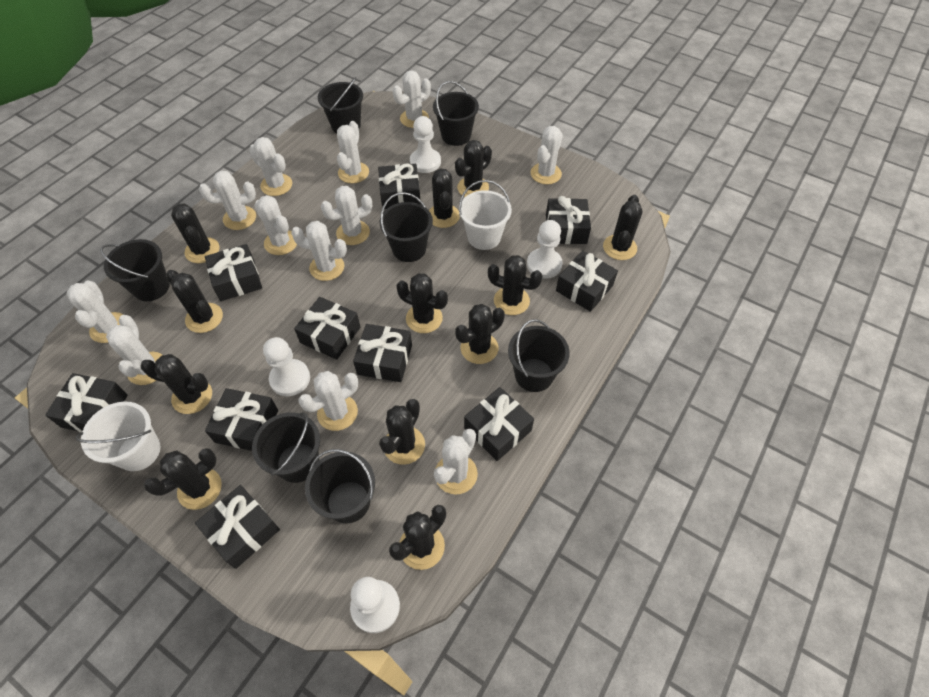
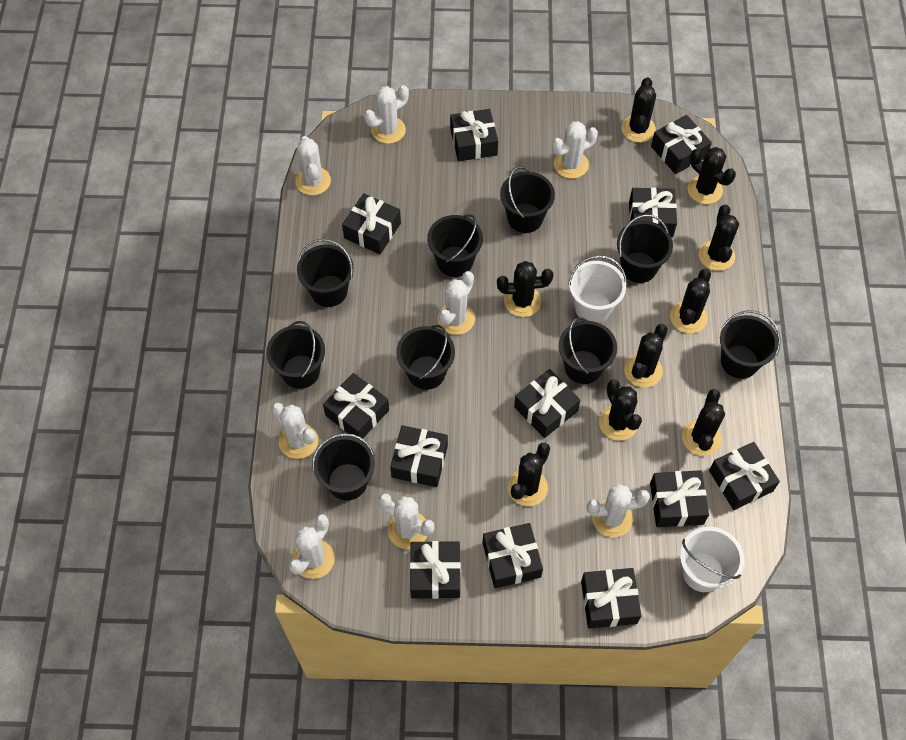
black bucket: [100,239,170,301] [252,412,320,483] [305,449,375,523] [318,77,363,134] [380,192,433,262] [433,81,479,146] [508,319,570,392] = 7 -> [266,321,325,389] [297,239,354,307] [312,433,375,500] [396,325,455,390] [427,214,483,277] [500,166,555,233] [559,317,617,384] [617,215,673,283] [720,310,781,379] = 9
black cactus: [141,354,212,414] [144,448,222,510] [166,270,223,333] [171,204,220,263] [379,399,425,465] [389,505,446,570] [396,273,448,333] [429,168,460,228] [455,140,492,197] [455,304,505,364] [488,255,543,315] [603,195,642,260] = 12 -> [497,261,553,317] [508,443,550,506] [599,379,642,440] [621,77,656,142] [624,324,668,388] [670,269,711,333] [682,389,725,456] [687,147,736,204] [699,205,739,271] = 9
black gift: [45,373,128,432] [195,485,280,569] [205,244,262,301] [205,388,278,451] [294,297,360,360] [353,324,412,382] [378,163,421,209] [464,387,534,461] [546,196,591,244] [556,250,618,312] = 10 -> [323,373,389,439] [342,193,401,254] [390,425,448,487] [410,541,461,599] [450,109,498,161] [483,523,543,588] [514,369,580,438] [581,568,642,628] [629,187,677,237] [650,470,709,527] [651,115,712,174] [709,442,780,510] = 12
white cactus: [67,280,124,343] [106,315,162,385] [199,171,256,230] [249,137,292,196] [254,195,297,255] [291,221,347,281] [298,371,358,431] [321,186,372,245] [337,121,369,183] [393,70,431,128] [434,429,478,495] [531,126,563,184] = 12 -> [271,403,318,459] [289,514,335,579] [296,136,331,196] [364,85,409,144] [379,493,435,549] [438,271,475,335] [552,121,598,179] [587,484,650,537] = 8
white pawn: [263,337,310,396] [350,577,400,633] [410,116,441,173] [527,220,563,279] = 4 -> none = 0

